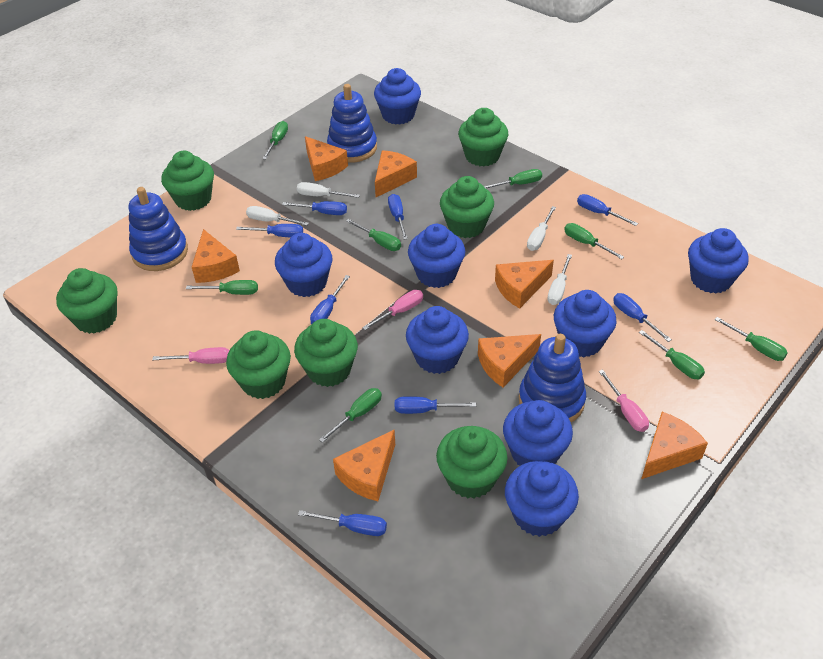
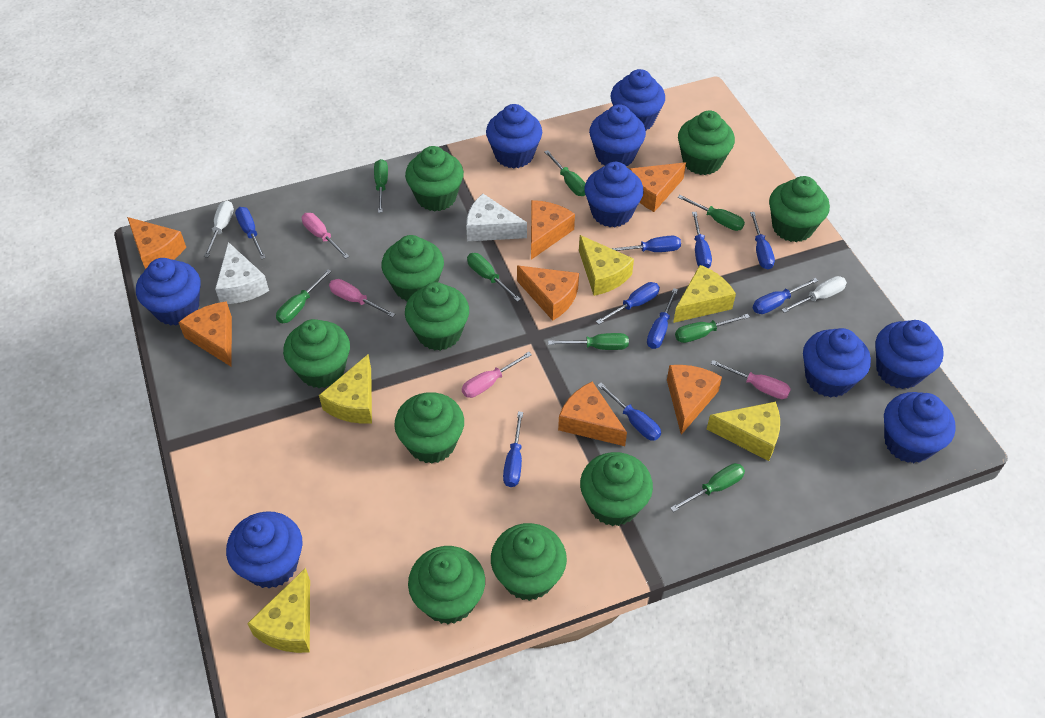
blue cupcake: [275,233,332,297] [374,68,421,125] [406,306,469,374] [408,224,465,288] [503,400,573,466] [505,461,579,537] [554,290,617,357] [688,228,749,294] = 8 -> [136,258,201,326] [226,511,303,588] [486,104,542,169] [584,162,644,227] [589,104,646,166] [611,69,665,131] [803,328,871,398] [875,320,944,389] [884,392,956,463] = 9
blue screwdriver: [236,224,303,238] [282,201,347,215] [298,510,387,536] [310,275,350,324] [388,194,408,239] [395,396,476,414] [577,194,638,226] [613,293,672,342] = 8 -> [235,207,266,259] [503,411,523,487] [596,282,660,324] [597,383,661,441] [611,236,681,252] [647,288,678,349] [692,212,712,268] [750,212,775,269] [753,278,818,314] = 9
blue stacking toy: [129,187,188,271] [327,84,377,163] [519,334,586,422] = 3 -> none = 0
green cupcake: [56,268,117,334] [161,151,214,211] [226,330,291,399] [294,319,358,387] [436,426,507,499] [440,176,494,238] [458,108,508,166] = 7 -> [283,319,350,388] [381,235,444,301] [394,392,464,464] [405,146,464,211] [405,282,469,351] [408,546,485,624] [491,523,567,601] [580,452,653,526] [678,110,735,175] [769,176,830,242] = 10
pink screwdriver: [152,347,229,364] [362,290,423,330] [599,369,649,432] = 3 -> [302,213,349,259] [329,279,395,318] [462,352,532,398] [711,360,791,399] = 4
white cheese: none = 0 -> [215,242,269,304] [466,194,527,241] = 2
white screwdriver: [246,206,309,226] [297,182,360,198] [527,206,556,251] [547,254,572,305] = 4 -> [204,201,234,257] [781,276,847,313] = 2
yellow cheese: none = 0 -> [247,568,310,653] [319,354,372,424] [579,235,634,296] [673,265,736,323] [707,402,780,461] = 5

